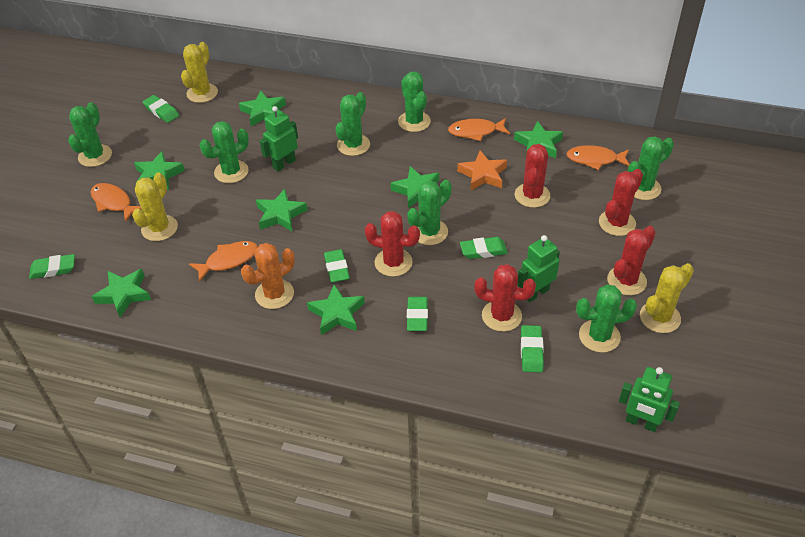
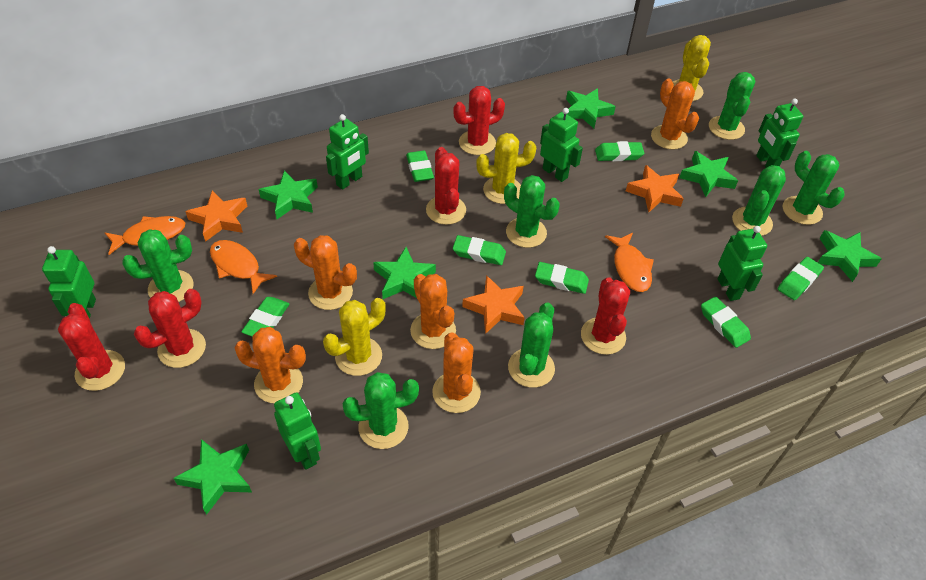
green eraser: [29,254,75,279] [143,95,179,123] [324,249,350,283] [407,297,428,331] [460,237,508,259] [521,325,544,372] = 6 -> [241,297,289,336] [406,151,434,182] [453,235,506,265] [535,262,589,294] [595,141,644,161] [701,297,751,348] [777,257,824,300] = 7
green robot: [260,106,298,171] [517,235,560,302] [619,367,680,432] = 3 -> [42,246,96,319] [274,393,321,470] [326,114,369,190] [540,108,583,182] [718,226,767,301] [756,98,803,168] = 6
green star: [91,269,151,317] [134,151,185,190] [239,90,286,126] [256,189,308,231] [307,284,365,335] [390,166,439,208] [514,121,563,159] = 7 -> [174,439,252,515] [258,170,318,219] [373,247,436,299] [566,88,616,129] [679,151,738,197] [818,230,882,282] = 6
orange cactus: [241,243,295,309] = 1 -> [235,327,306,403] [294,235,357,310] [410,274,456,349] [432,332,481,413] [651,78,699,150] = 5
orange fish: [90,183,141,222] [189,241,258,282] [448,118,510,141] [567,145,629,170] = 4 -> [105,216,185,255] [210,240,277,294] [605,232,654,292] = 3
orange star: [457,151,507,190] = 1 -> [185,191,247,242] [462,275,525,334] [626,165,684,212] = 3

